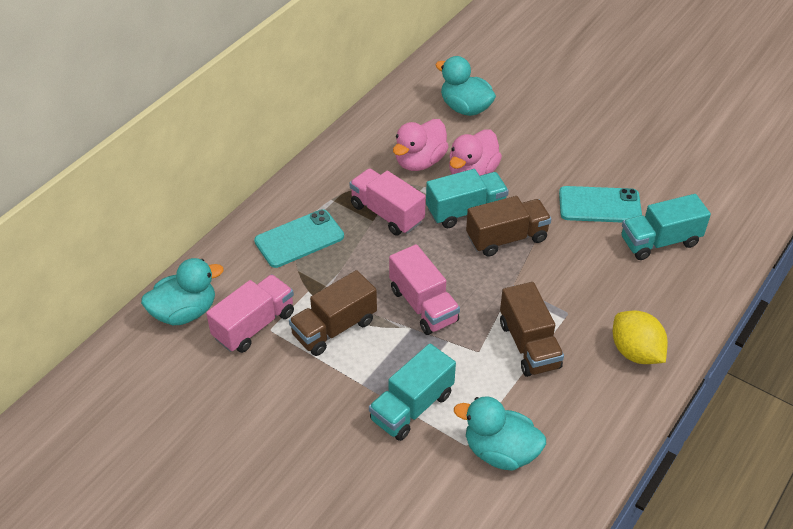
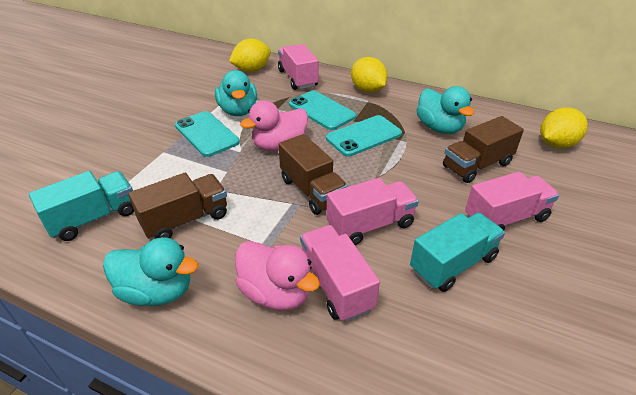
pink truck: [206,274,294,353] [349,168,426,236] [389,244,460,335] = 3 -> [278,44,319,90] [300,225,380,322] [327,178,419,245] [465,172,559,231] = 4
turquoise phone: [254,209,344,268] [559,186,642,222] = 2 -> [175,111,240,157] [289,91,356,130] [326,115,402,157] = 3
turquoise truck: [369,343,456,441] [426,169,509,229] [621,194,711,260] = 3 -> [29,171,134,241] [410,213,505,292] = 2
yellow lemon: [613,310,668,364] = 1 -> [229,39,271,72] [351,57,387,93] [540,107,588,148] = 3

